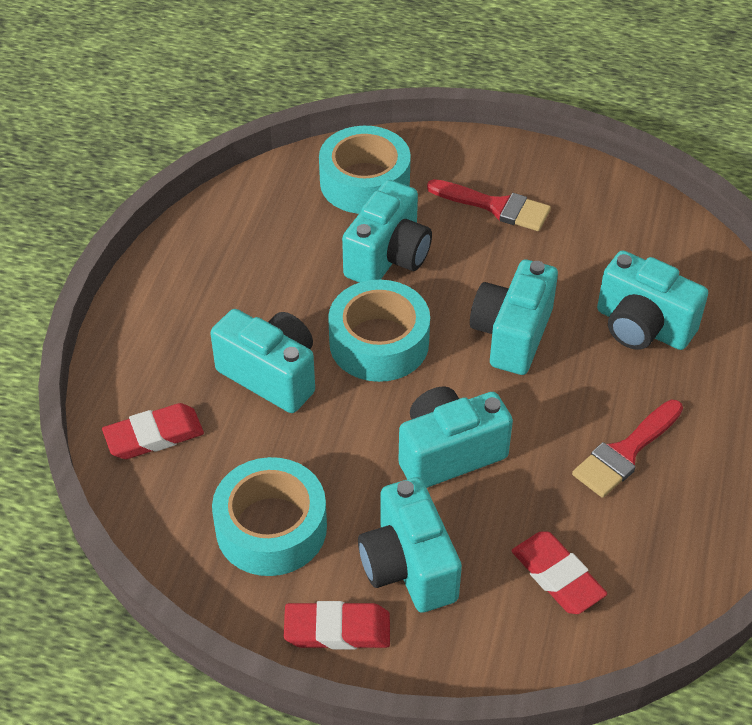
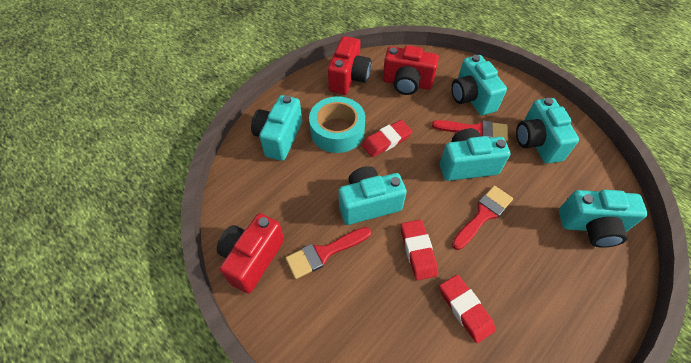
red brush: [427,179,551,231] [572,400,683,498] = 2 -> [286,227,371,279] [432,120,508,142] [452,185,513,250] = 3
red camera: none = 0 -> [217,213,284,293] [328,36,371,95] [383,45,439,95] = 3
turquoise tape: [212,457,327,576] [319,126,411,214] [328,280,430,382] = 3 -> [309,96,365,153] = 1

